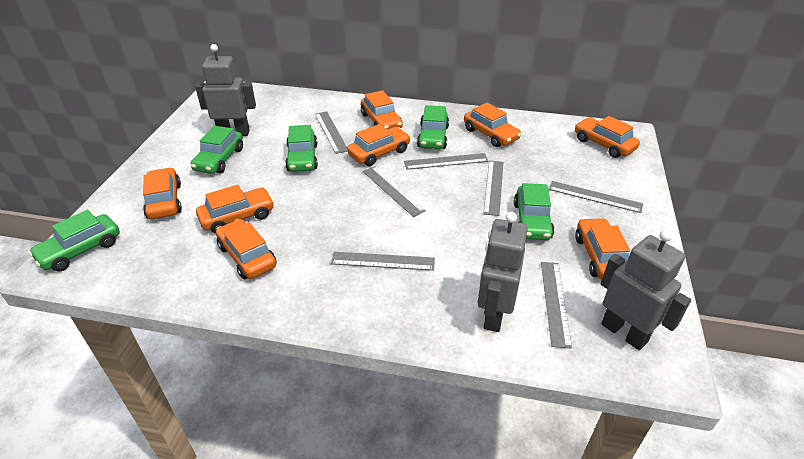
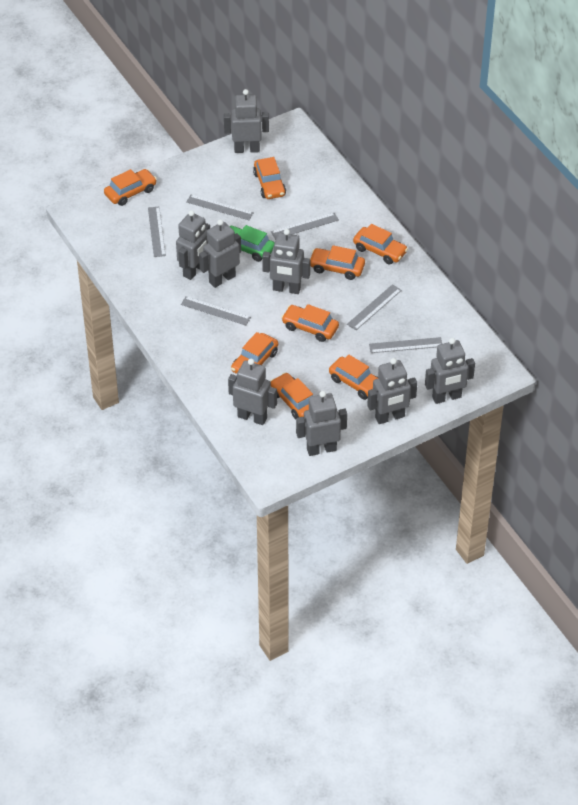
green car: [29,210,120,271] [191,126,243,174] [285,125,318,172] [417,105,449,149] [514,183,554,240] = 5 -> [230,225,275,262] = 1
grey robot: [195,44,256,136] [478,212,528,332] [600,230,691,350] = 3 -> [176,210,210,280] [199,219,241,288] [224,89,269,153] [228,359,277,425] [262,229,310,294] [296,391,347,456] [367,358,417,424] [425,338,475,404] = 8
grey ruler: [315,112,347,154] [331,252,435,271] [363,166,426,217] [404,153,489,170] [483,160,503,216] [541,262,572,348] [549,181,643,213] = 7 -> [148,207,166,257] [181,296,251,325] [186,195,254,220] [271,213,339,239] [347,284,402,330] [369,337,442,353] = 6

